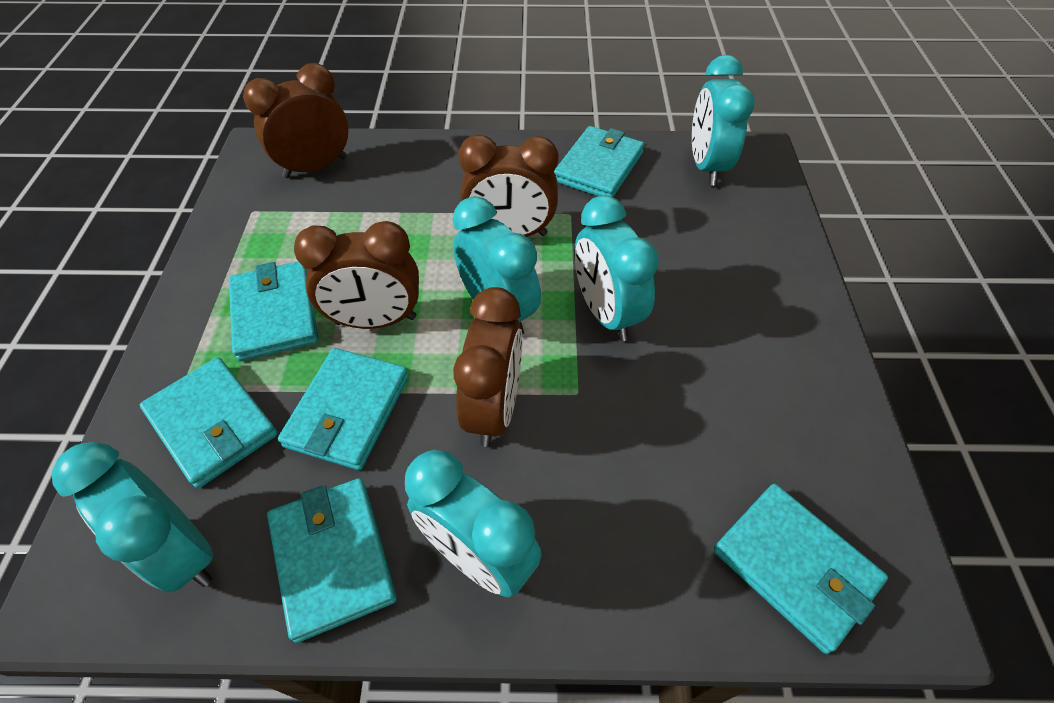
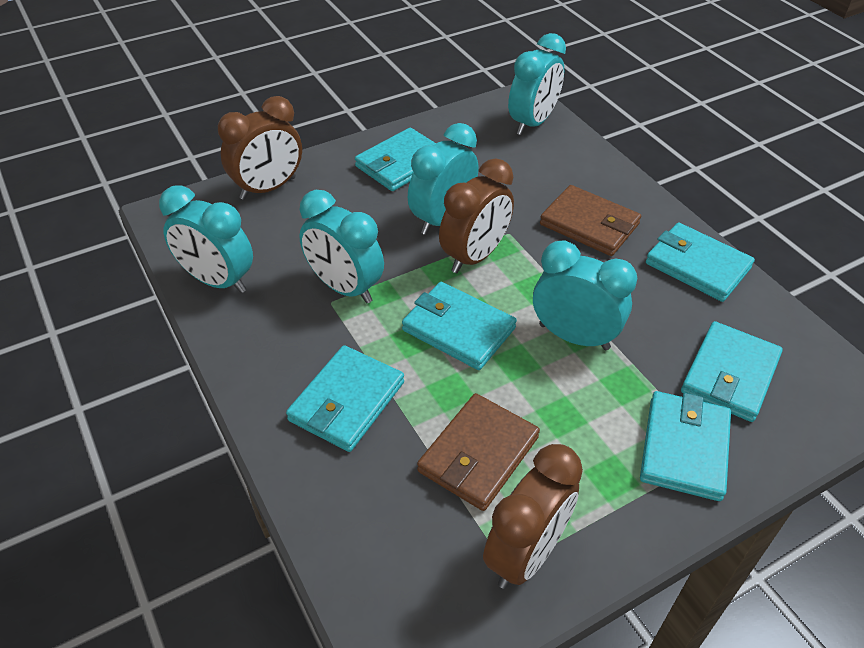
brown clock: [243,63,349,178] [294,221,419,329] [453,287,522,447] [459,135,558,237] = 4 -> [218,96,302,200] [439,158,514,273] [483,444,583,589] = 3
brown wallet: none = 0 -> [417,393,540,511] [540,185,641,256] = 2

